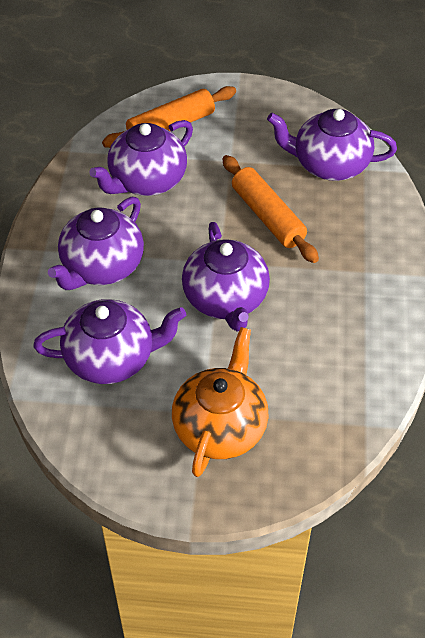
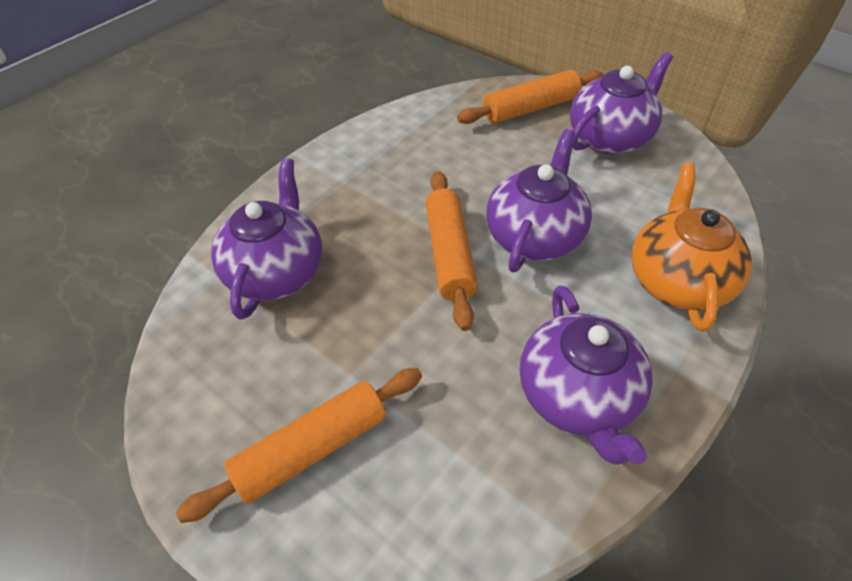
orange rolling pin: [102,86,236,148] [222,155,319,263] = 2 -> [176,368,422,523] [426,171,478,331] [457,70,603,124] = 3
purple teapot: [33,299,186,384] [48,197,144,290] [89,120,193,196] [182,222,270,332] [267,109,397,181] = 5 -> [211,158,322,320] [486,129,592,273] [520,285,653,465] [570,52,673,154] = 4

